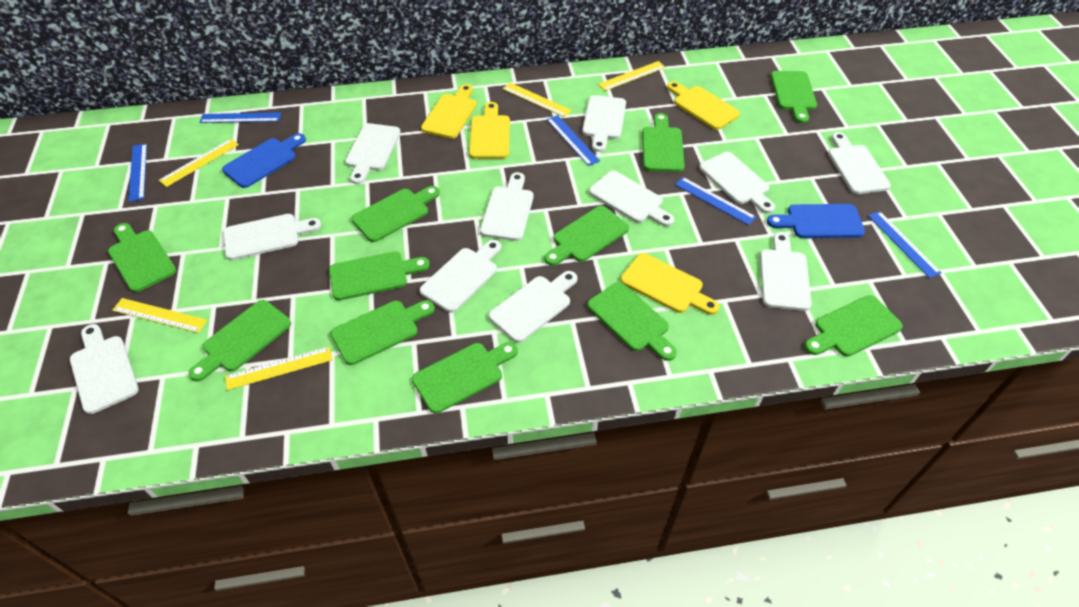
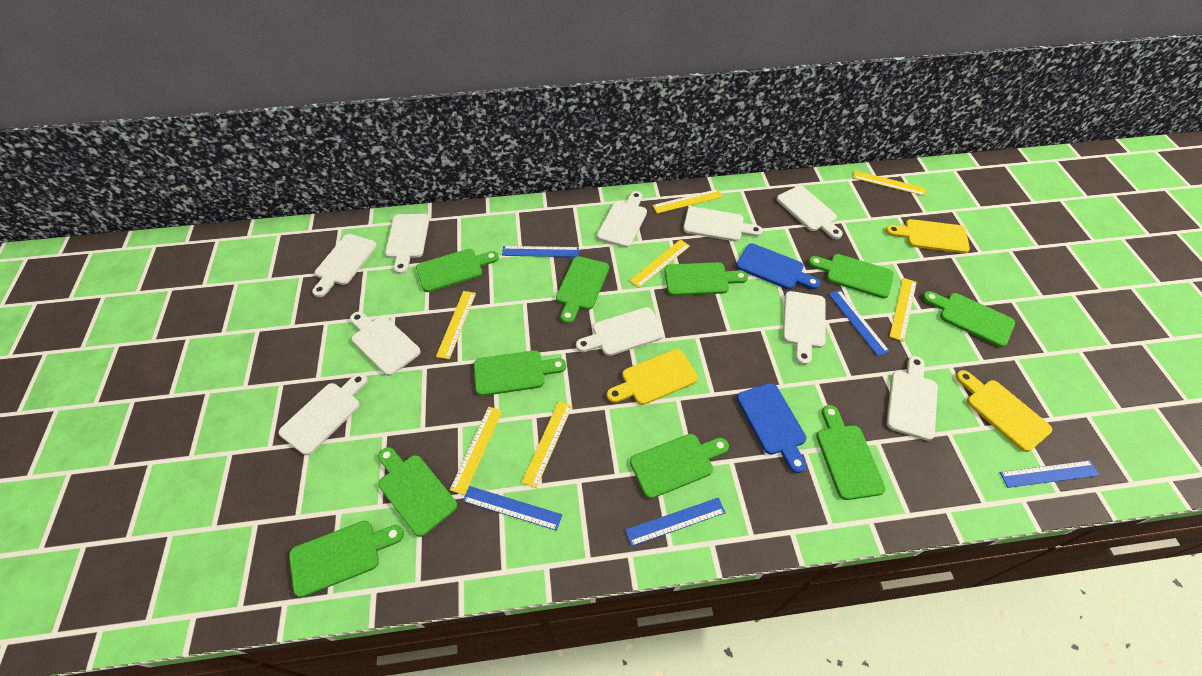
green cutting board: [108,223,176,292] [189,300,291,381] [329,251,430,300] [331,300,435,365] [351,186,440,242] [412,342,518,413] [544,206,629,266] [587,282,677,361] [642,113,685,172] [771,71,817,123] [804,295,903,357] = 11 -> [289,521,404,597] [378,447,457,537] [416,249,499,292] [474,350,566,396] [556,256,609,324] [630,434,729,499] [664,262,748,296] [808,254,894,298] [816,405,886,500] [923,291,1015,347] = 10
white cutting board: [70,324,139,414] [223,214,321,260] [345,123,401,184] [420,240,501,313] [480,172,534,241] [489,271,578,343] [582,95,626,152] [589,171,674,227] [699,152,775,213] [760,232,812,311] [828,132,891,194] = 11 -> [278,373,368,455] [312,234,377,297] [350,312,421,376] [385,214,429,274] [576,307,664,356] [597,191,647,248] [683,207,763,241] [776,186,843,239] [783,291,826,365] [886,356,938,441] = 10
yellow cutting board: [421,84,477,139] [469,102,510,159] [620,253,719,315] [667,81,740,130] = 4 -> [607,349,698,405] [886,219,970,253] [956,370,1052,452] = 3
yellow ruler: [112,298,208,333] [159,139,239,187] [225,347,333,390] [502,83,572,117] [598,61,666,91] = 5 -> [436,291,476,359] [450,407,502,495] [522,401,572,488] [629,239,690,288] [652,189,723,213] [853,171,926,196] [889,278,917,342] = 7

